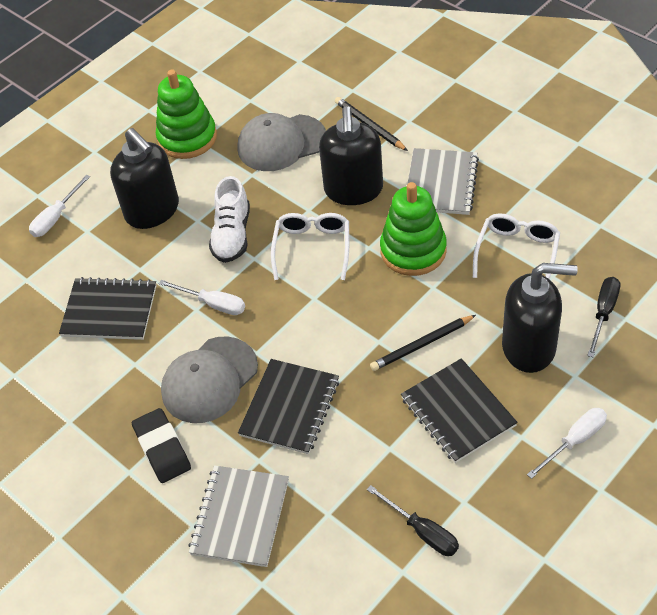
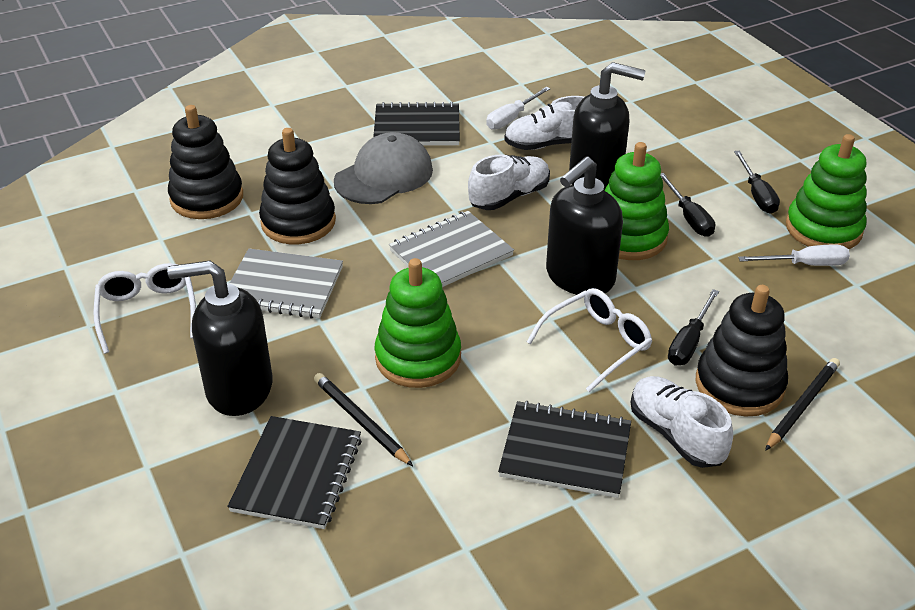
black eraser: [132,408,191,483] = 1 -> none = 0
black screwdriver: [367,485,459,556] [587,277,620,357] = 2 -> [660,173,715,237] [668,289,719,366] [734,151,780,213] = 3
black stacking toy: none = 0 -> [168,105,243,219] [259,128,336,244] [696,285,788,416] = 3
green stacking toy: [156,70,217,159] [380,182,447,276] = 2 -> [375,258,461,388] [605,142,669,260] [786,134,867,249] = 3
grey cap: [161,336,258,423] [237,113,326,171] = 2 -> [334,132,433,204] = 1
white screwdriver: [29,175,90,237] [159,280,245,315] [527,408,607,479] = 3 -> [486,87,551,130] [738,245,850,266] = 2
white shoe: [209,176,250,263] = 1 -> [468,154,550,210] [504,96,584,150] [631,376,733,468] = 3

